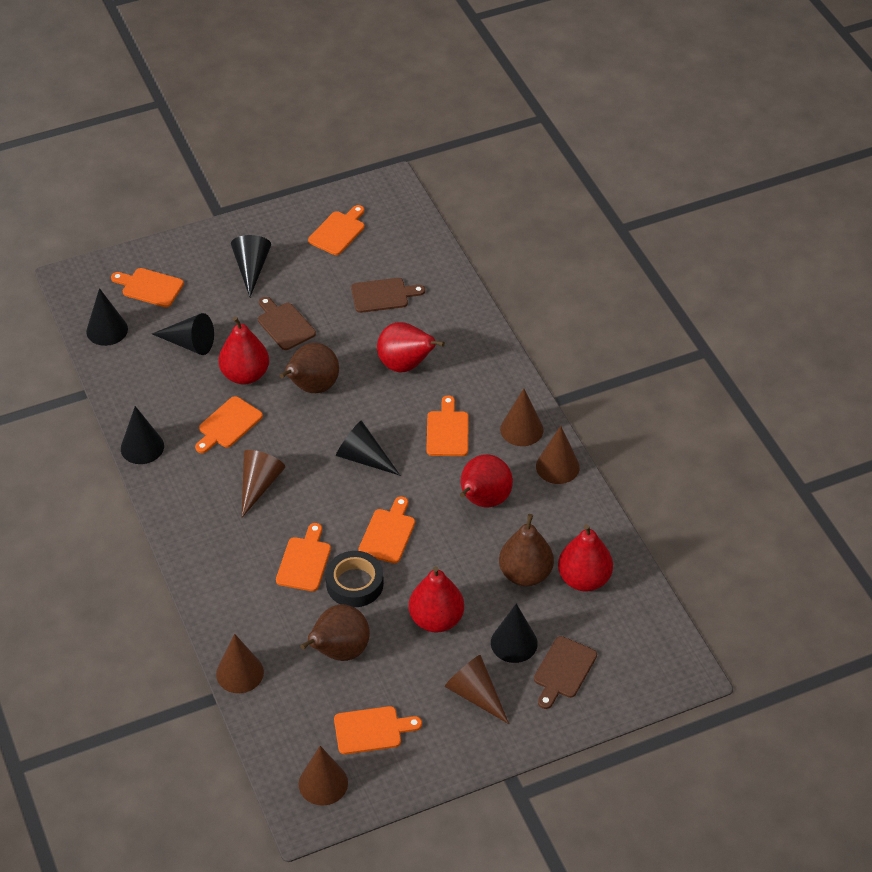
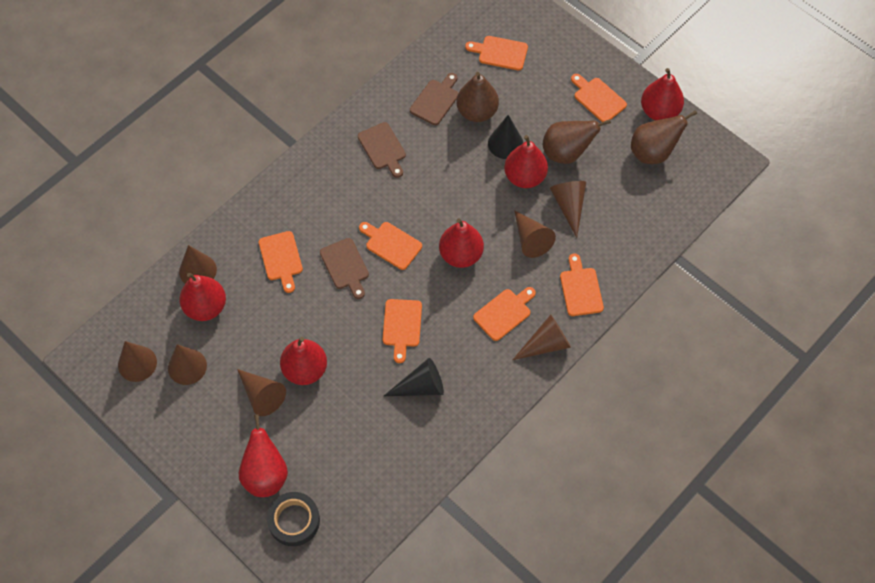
black cone: [86,288,128,346] [121,406,164,464] [152,313,214,355] [231,235,271,297] [336,420,400,475] [491,603,538,663] = 6 -> [384,358,444,396] [488,115,523,159] = 2
brown cone: [216,634,264,693] [242,450,285,517] [299,746,348,806] [444,655,509,724] [500,389,543,446] [536,426,580,484] = 6 -> [118,341,157,382] [168,344,207,385] [179,245,217,284] [237,369,286,416] [513,314,571,360] [514,210,556,258] [550,181,586,238] = 7
red pear: [218,317,269,385] [377,322,445,372] [409,566,464,633] [460,454,513,508] [558,524,613,591] = 5 -> [179,273,226,321] [239,414,288,497] [280,337,327,385] [439,218,484,268] [504,135,548,188] [641,68,684,121] = 6

